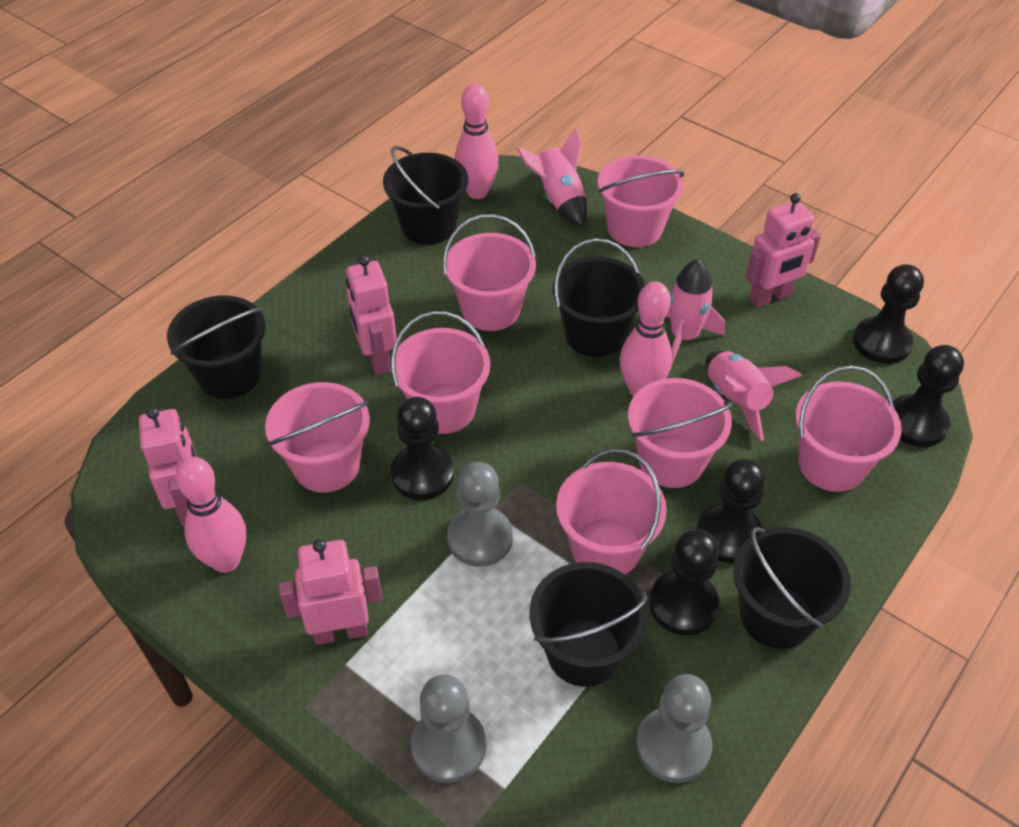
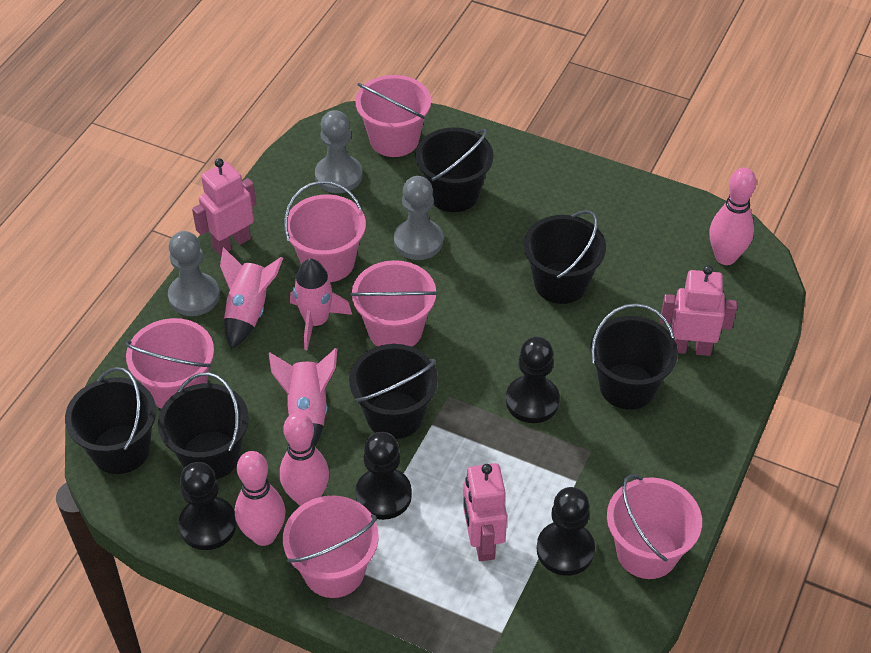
black bucket: [167,295,265,399] [383,146,468,245] [530,562,648,687] [552,238,646,357] [733,527,851,649] = 5 -> [65,367,156,474] [158,372,249,479] [349,344,438,439] [415,127,494,212] [524,210,606,304] [590,303,678,410] = 6
black pawn: [391,397,454,500] [649,529,719,635] [696,459,766,563] [853,264,924,364] [893,345,964,447] = 5 -> [179,462,237,550] [355,432,412,520] [506,337,560,423] [537,487,595,576] = 4
pink bucket: [265,382,370,493] [391,311,490,434] [443,214,536,331] [556,449,667,574] [598,155,684,247] [628,378,733,488] [795,366,902,492] = 7 -> [125,318,214,409] [283,495,379,598] [284,181,366,282] [350,260,438,347] [355,75,431,157] [607,474,702,579] = 6
pink robot: [139,407,197,527] [279,539,383,645] [346,255,397,375] [745,193,821,308] = 4 -> [192,158,257,256] [463,463,507,561] [660,265,737,356] = 3

